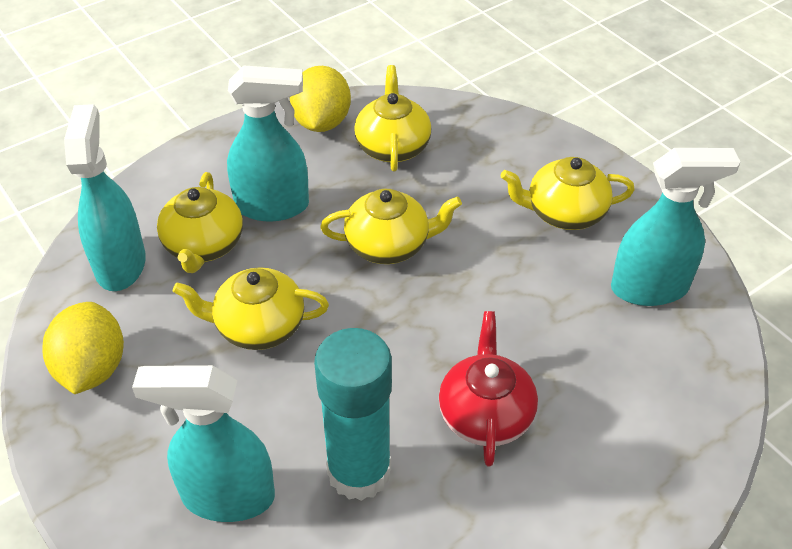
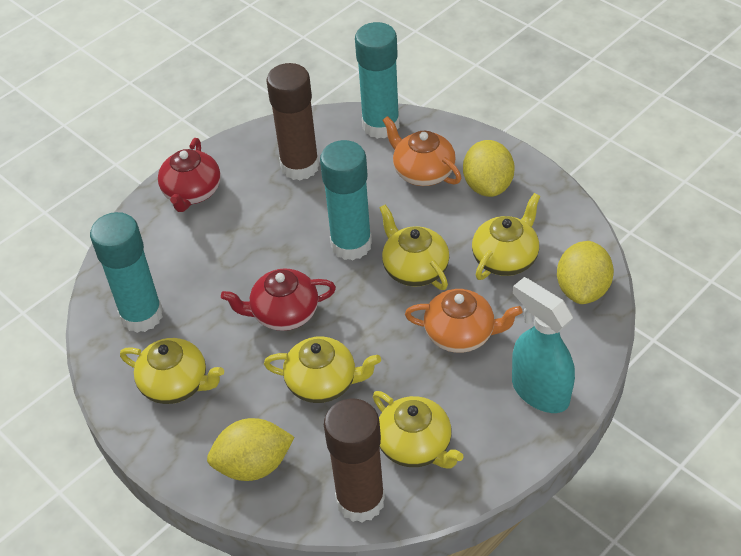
brown glue stick: none = 0 -> [267,63,319,180] [324,398,385,523] = 2
orange teapot: none = 0 -> [382,116,461,186] [405,289,522,353] = 2
red teapot: [439,311,538,467] = 1 -> [158,138,221,212] [221,268,336,331] = 2
turquoise glue stick: [314,328,392,501] = 1 -> [90,212,163,333] [320,140,372,261] [355,22,400,139] = 3
turquoise spray bottle: [64,104,146,291] [132,365,275,522] [227,66,309,221] [611,148,741,306] = 4 -> [512,277,575,413] = 1
yellow lemon: [42,302,124,394] [290,66,351,132] = 2 -> [207,418,294,481] [463,140,515,197] [557,241,614,304] = 3

